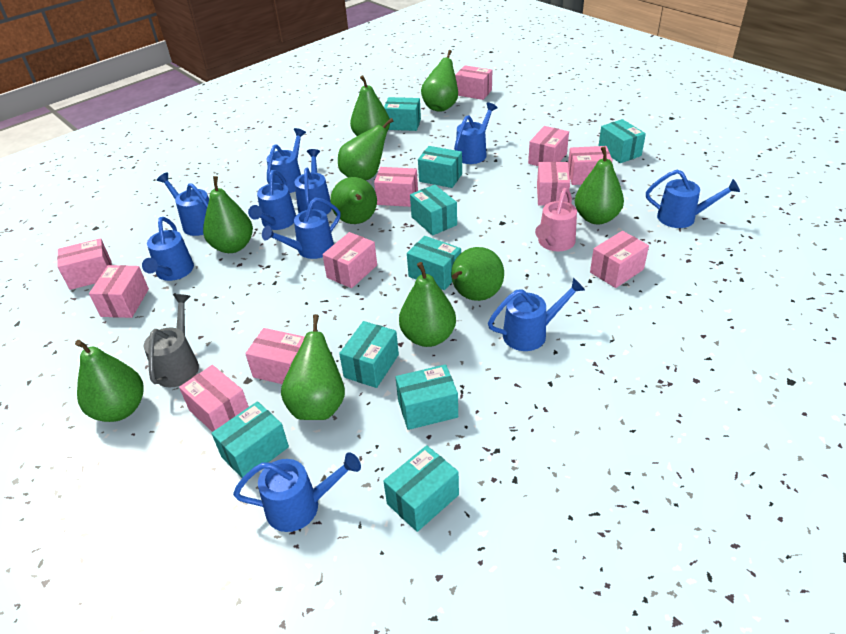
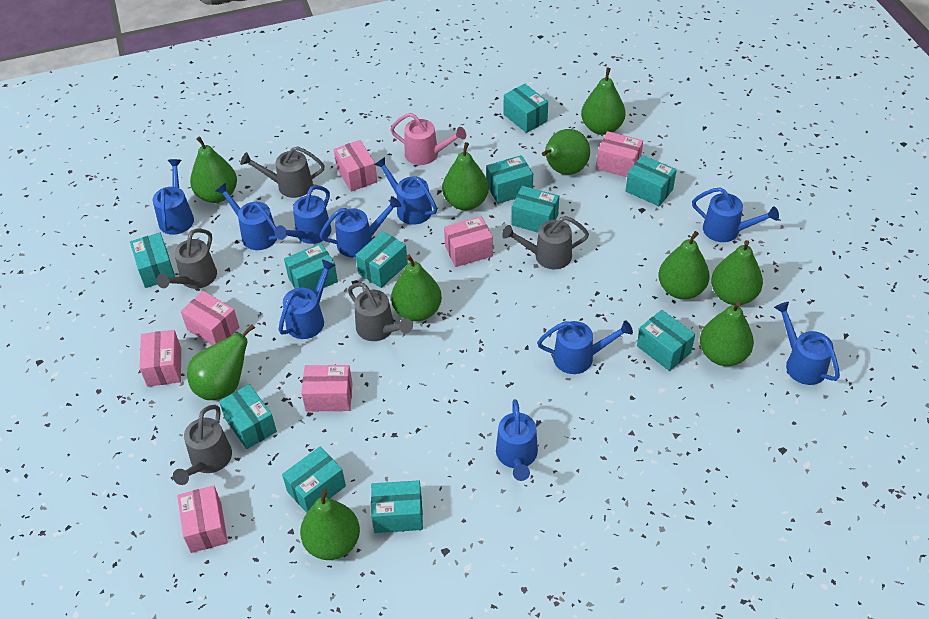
grey watering can: [144,294,199,387] = 1 -> [157,229,217,289] [173,405,232,485] [240,146,325,198] [348,282,413,341] [502,216,589,269] = 5
pink box: [57,238,112,290] [89,265,149,318] [179,365,249,432] [245,328,304,384] [322,232,377,288] [374,167,418,207] [455,65,492,100] [528,126,569,166] [537,162,570,206] [568,146,612,185] [590,231,649,288] = 11 -> [139,330,181,387] [177,486,228,553] [181,291,240,345] [301,365,353,412] [334,140,377,192] [444,216,493,267] [596,131,643,177] = 7
turquoise box: [211,401,289,478] [339,321,399,388] [383,445,459,532] [384,97,421,131] [396,364,458,430] [407,236,461,290] [410,185,457,236] [418,146,462,188] [599,119,646,163] = 9 -> [130,233,175,288] [219,384,277,449] [282,447,346,513] [284,243,338,292] [355,231,408,288] [371,480,423,533] [486,155,533,204] [504,84,548,133] [511,186,559,232] [626,155,677,206] [637,310,695,371] = 11

